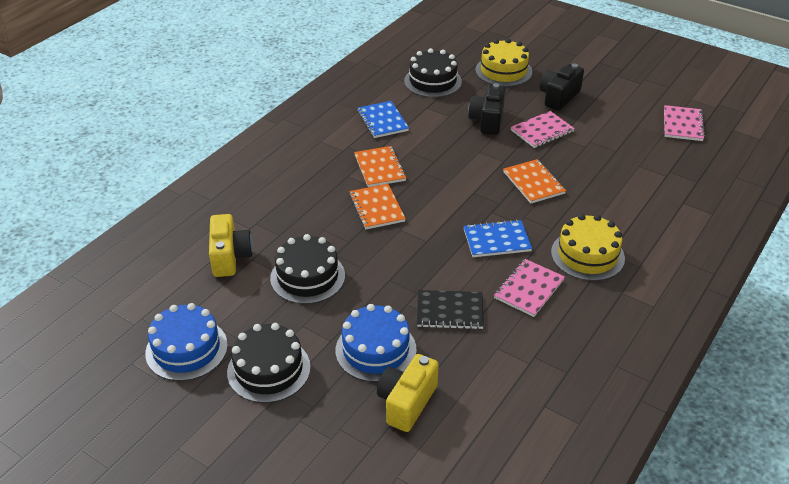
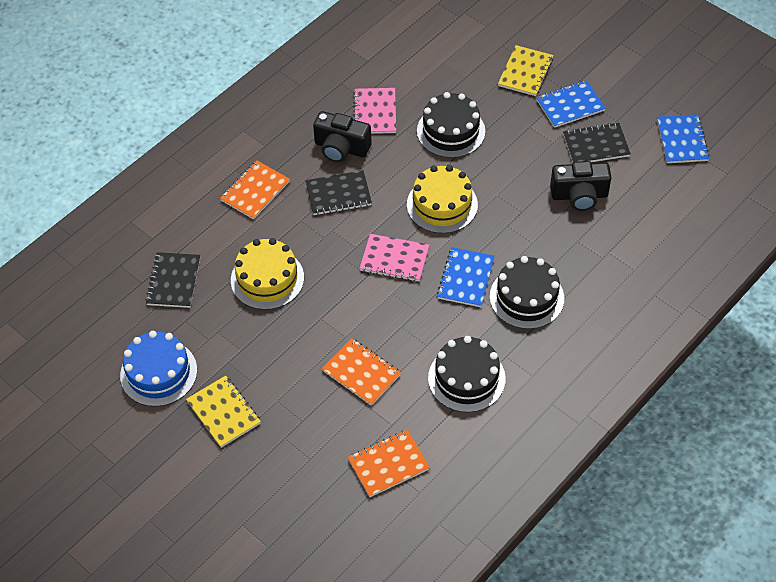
black notebook: [417,290,484,329] = 1 -> [145,252,200,308] [306,170,372,215] [563,122,631,162] = 3
blue cake: [145,303,228,381] [336,304,417,382] = 2 -> [120,331,197,407] = 1
blue notebook: [357,101,409,138] [463,220,532,257] = 2 -> [437,247,495,307] [536,80,606,128] [657,114,710,163] = 3
pink notebook: [494,259,565,317] [511,111,575,148] [664,105,705,141] = 3 -> [353,88,396,134] [360,234,429,282] = 2
yellow camera: [209,214,253,277] [377,354,439,432] = 2 -> none = 0
yellow notebook: none = 0 -> [186,375,261,448] [498,45,554,96] = 2

